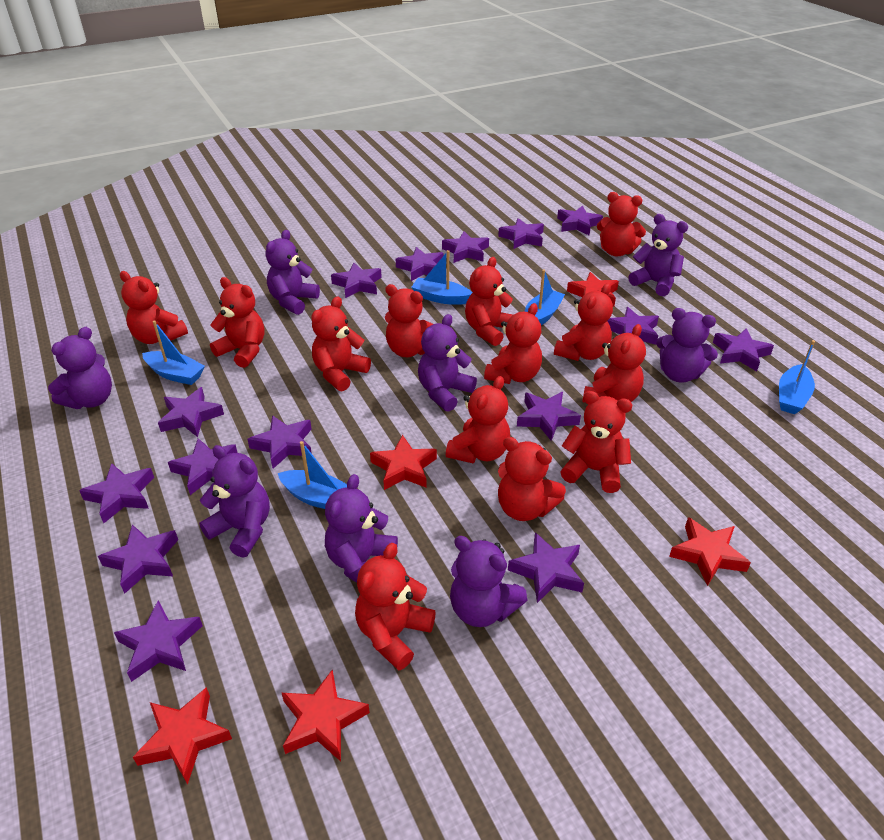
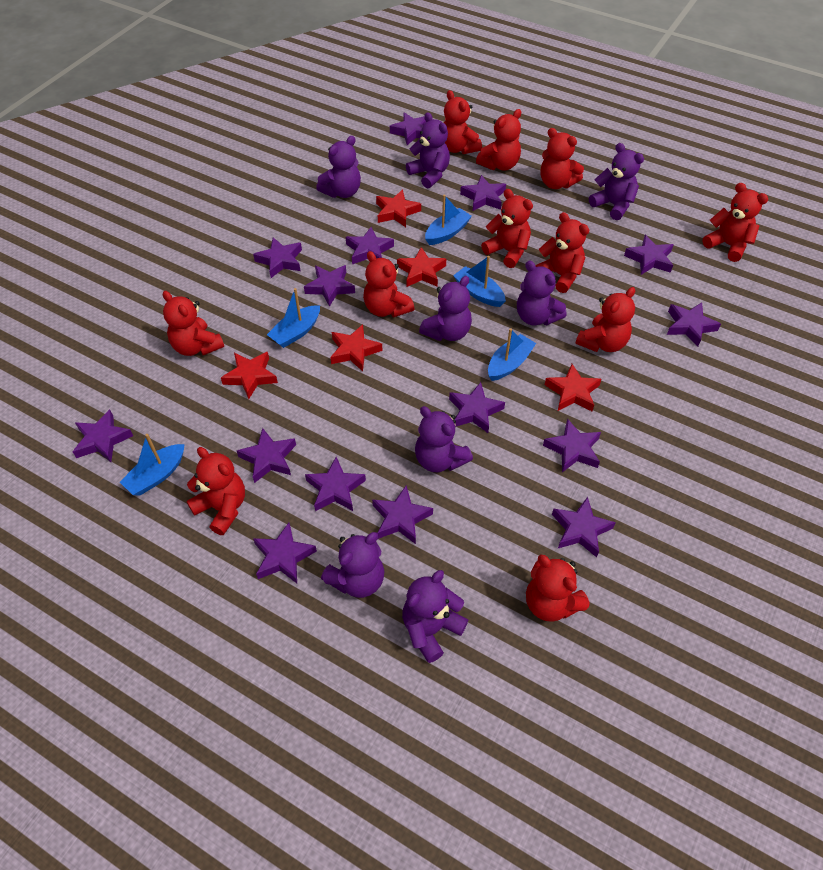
red teddy bear: [120,271,188,344] [210,277,265,368] [311,296,371,391] [355,543,436,671] [385,284,433,357] [446,376,510,463] [465,257,513,346] [484,303,542,384] [498,437,566,521] [554,283,613,361] [560,391,633,493] [582,324,646,402] [597,192,646,257] = 13 -> [163,291,224,356] [187,447,245,535] [363,251,414,317] [444,90,482,154] [476,109,521,171] [481,189,533,268] [526,554,589,622] [536,212,589,293] [541,128,584,189] [575,287,635,352] [703,183,768,262] = 11

